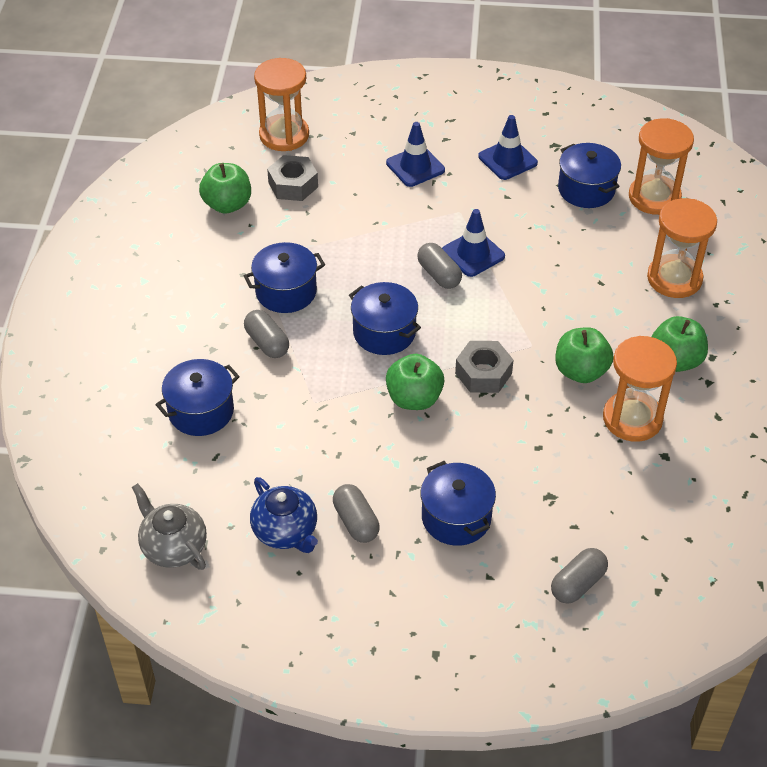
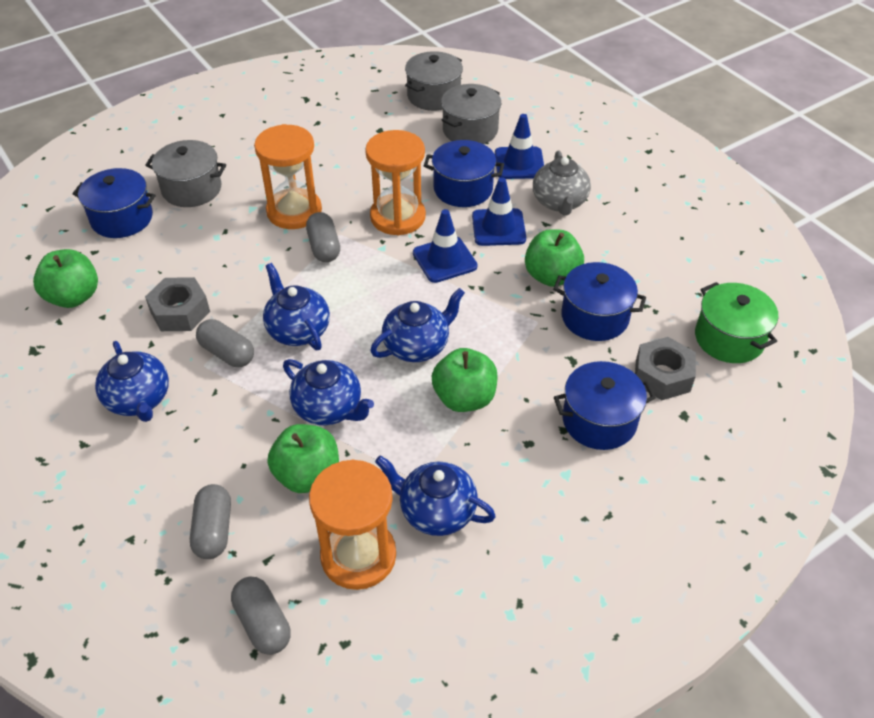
blue pot: [156,359,240,436] [244,242,325,313] [349,282,421,355] [420,461,496,546] [558,143,621,208] = 5 -> [72,168,156,238] [424,140,504,207] [553,262,646,341] [554,361,656,450] = 4
blue teapot: [250,477,318,553] = 1 -> [95,341,169,422] [263,263,330,350] [283,359,374,425] [370,288,465,362] [375,456,496,536] = 5
green pot: none = 0 -> [695,282,778,363] = 1
grey pot: none = 0 -> [145,140,226,207] [405,51,463,111] [441,84,501,144] = 3
orange hourglass: [254,58,309,151] [603,336,677,442] [629,118,694,215] [647,198,717,298] = 4 -> [254,124,322,229] [309,460,396,590] [365,130,426,236] = 3

